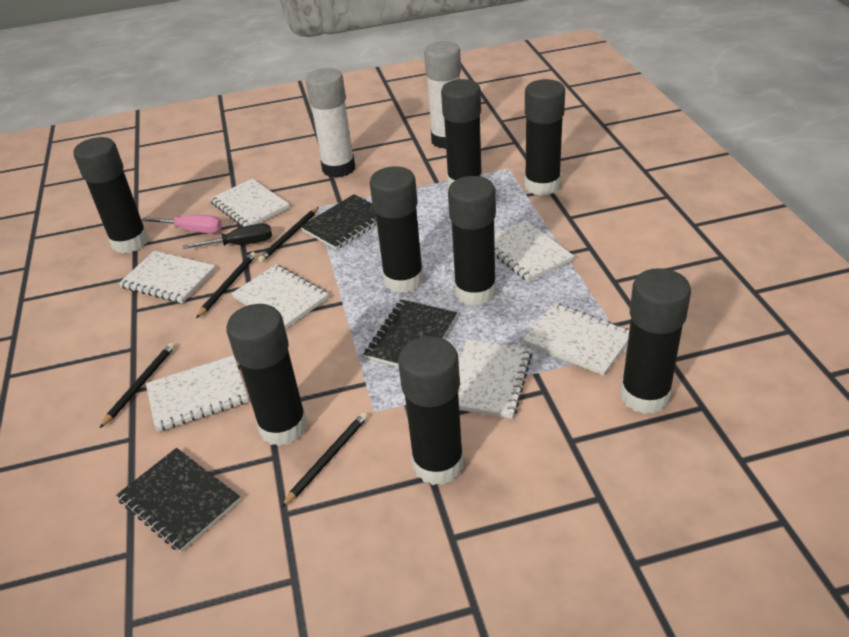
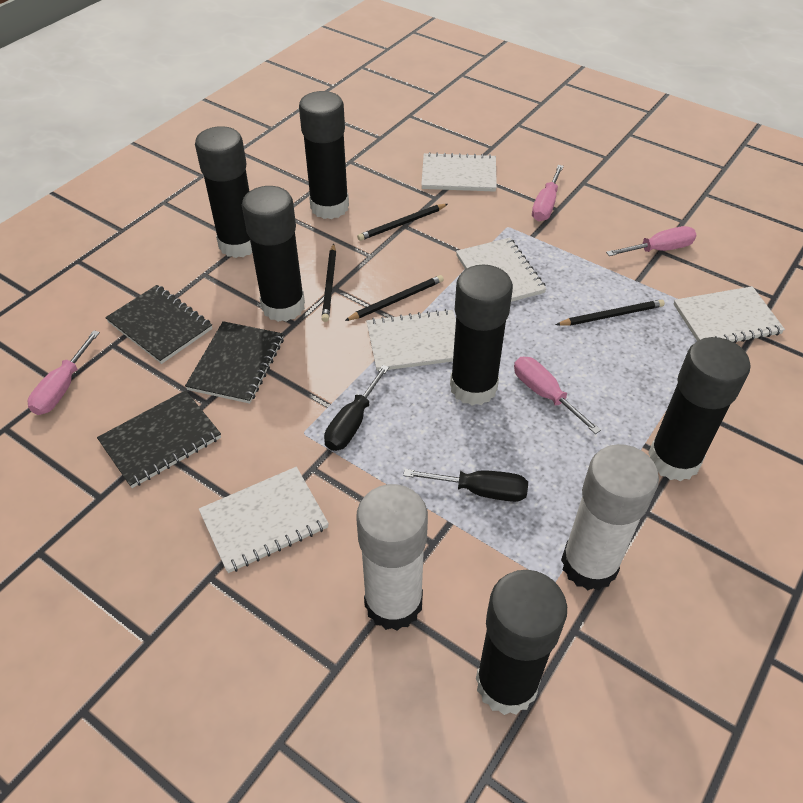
black glue stick: [73,137,149,254] [226,304,307,446] [370,166,424,293] [398,336,464,485] [441,79,482,187] [448,176,496,306] [525,79,565,196] [620,268,691,414] = 8 -> [195,126,252,258] [242,186,305,322] [299,91,349,219] [450,265,513,405] [476,570,567,715] [648,337,750,481] = 6
black screwdriver: [183,223,272,249] = 1 -> [324,365,389,451] [403,469,528,502] = 2
pink screwdriver: [142,215,222,233] = 1 -> [28,330,100,415] [514,357,601,434] [532,165,564,221] [606,226,696,256] = 4
white notebook: [119,251,216,303] [146,355,249,432] [210,179,290,227] [231,264,329,329] [458,340,532,419] [494,220,574,282] [523,303,629,376] = 7 -> [199,467,329,573] [366,309,456,371] [421,152,497,192] [456,238,547,302] [673,286,785,343] = 5

